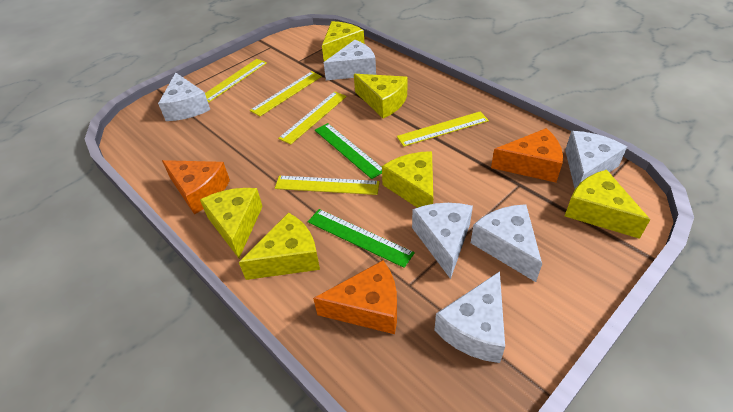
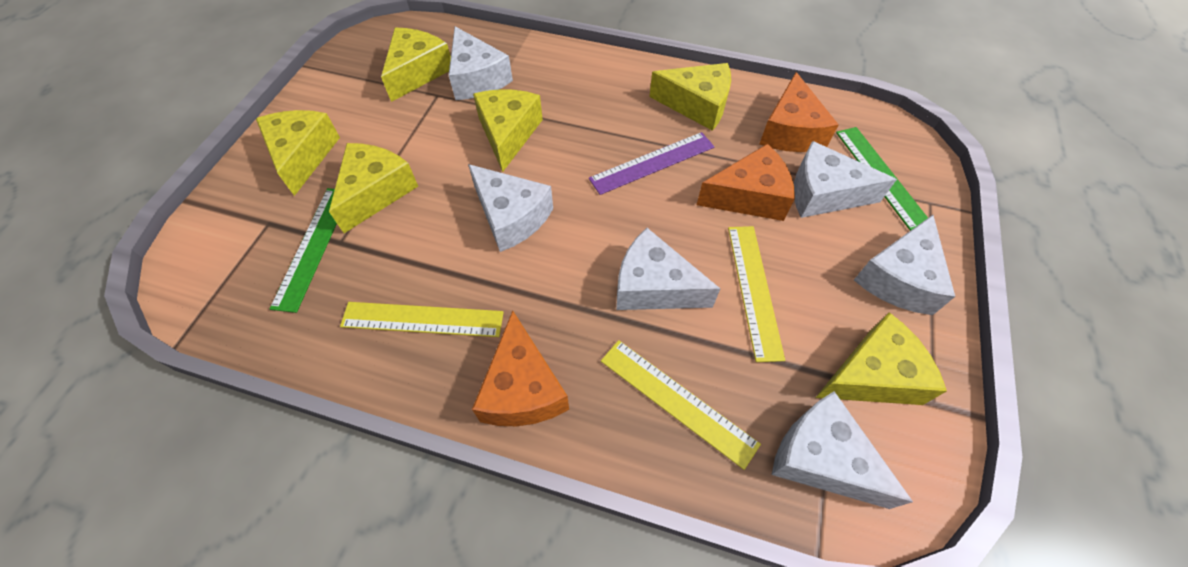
purple ruler: none = 0 -> [589,132,715,195] = 1
yellow ruler: [205,59,267,103] [250,71,322,116] [275,176,380,195] [278,92,347,144] [397,111,489,147] = 5 -> [340,302,504,337] [601,340,761,470] [728,226,785,362] = 3

